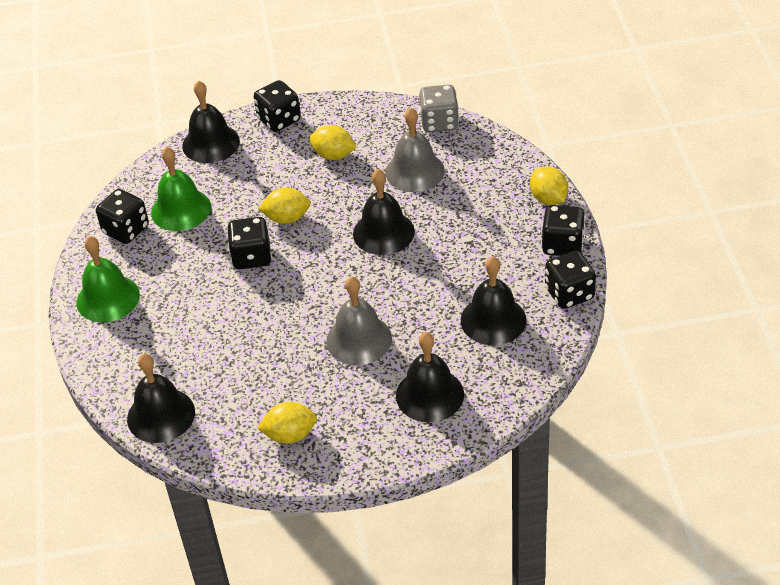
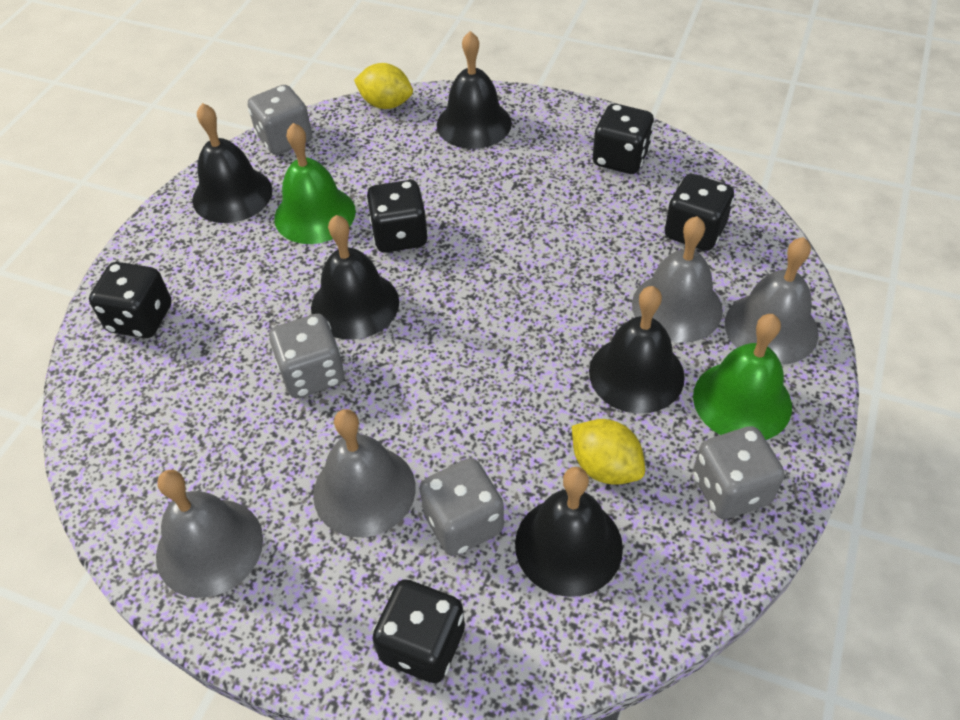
grey bell: [326,277,392,365] [385,108,445,192] = 2 -> [156,470,263,598] [313,409,416,538] [632,216,723,343] [725,237,819,365] = 4
grey dice: [419,85,459,133] = 1 -> [248,85,312,155] [269,314,345,398] [419,458,504,556] [693,426,785,519] = 4
yellow lemon: [257,402,317,444] [258,187,311,224] [309,125,356,160] [530,167,568,205] = 4 -> [354,63,413,109] [572,419,645,485] = 2

